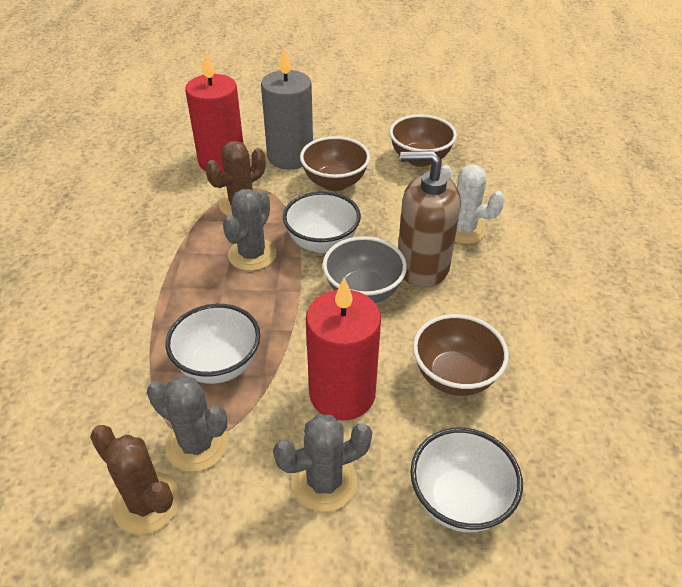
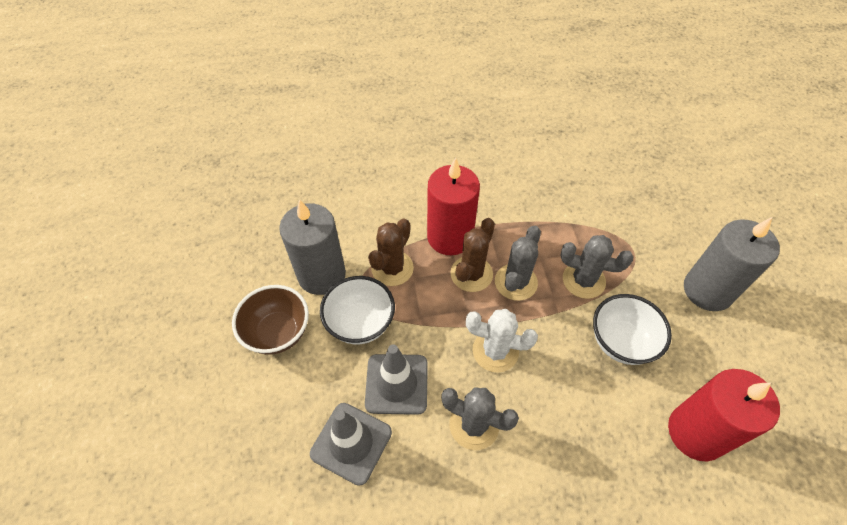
brown bowl: [300,136,370,191] [389,114,457,167] [413,314,509,396] = 3 -> [232,285,309,355] = 1
brown soap dispenser: [398,150,461,288] = 1 -> none = 0
grey bowl: [323,236,407,303] = 1 -> none = 0
grey candle: [261,48,313,169] = 1 -> [279,199,346,295] [684,217,780,311] = 2
grey traffic cone: none = 0 -> [310,403,392,486] [365,345,428,415] = 2
white bowl: [166,304,260,384] [283,191,361,253] [410,428,523,532] = 3 -> [320,276,395,344] [593,294,672,365] = 2

